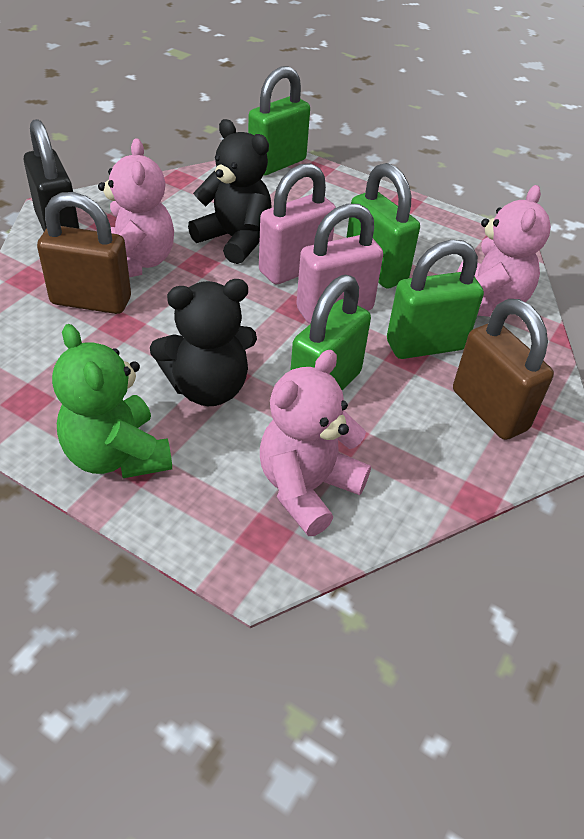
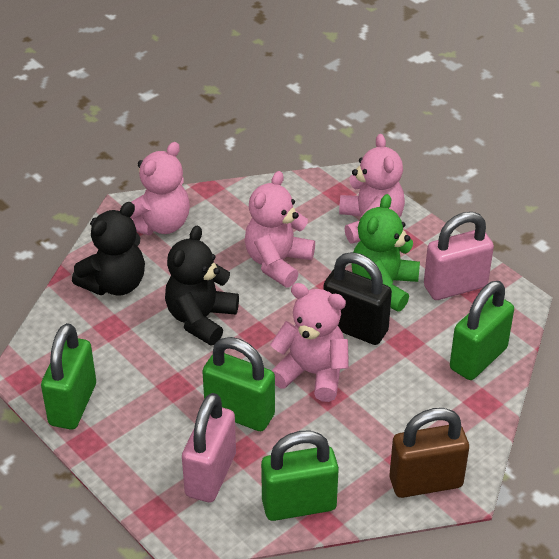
brown padlock: [37,192,131,314] [453,299,554,440] = 2 -> [389,408,469,498] = 1
pink teddy bear: [98,138,174,277] [260,350,371,536] [457,185,551,317] = 3 -> [130,142,190,235] [245,171,315,287] [270,283,349,402] [339,134,405,244] = 4

